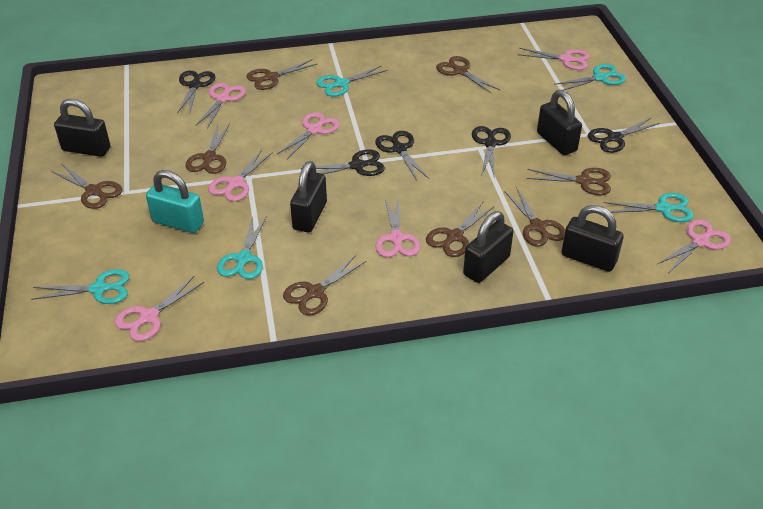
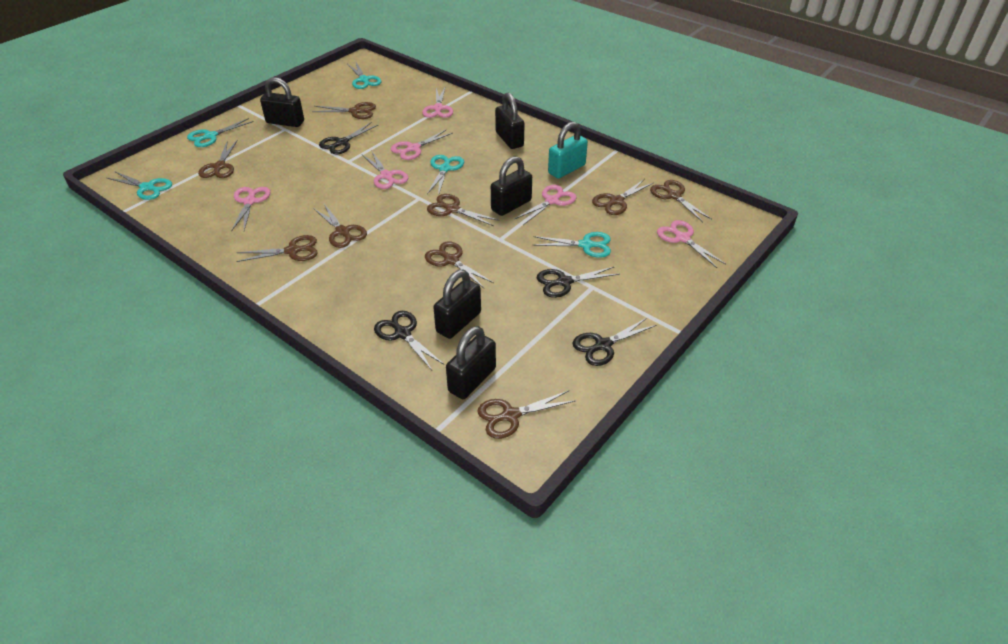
black scissors: [177,71,215,115] [301,149,385,176] [375,131,429,181] [472,126,511,176] [588,117,660,153] = 5 -> [319,122,378,155] [374,311,444,370] [537,266,620,298] [573,318,656,366] = 4
brown scissors: [51,164,122,209] [186,124,230,174] [246,59,317,90] [283,255,366,316] [426,202,495,257] [436,56,500,94] [504,187,565,247] [526,168,611,195] = 8 -> [198,140,238,178] [236,235,318,262] [312,102,376,119] [313,204,367,248] [425,241,494,288] [427,194,500,226] [478,391,575,439] [592,179,653,215] [650,180,712,222] = 9
pink scissors: [114,276,204,341] [195,83,246,129] [208,150,273,202] [277,112,340,159] [375,196,420,258] [517,48,590,70] [657,220,731,272] = 7 -> [231,187,270,232] [362,150,408,189] [391,130,453,160] [422,88,453,118] [515,185,576,225] [657,220,726,268] = 6

